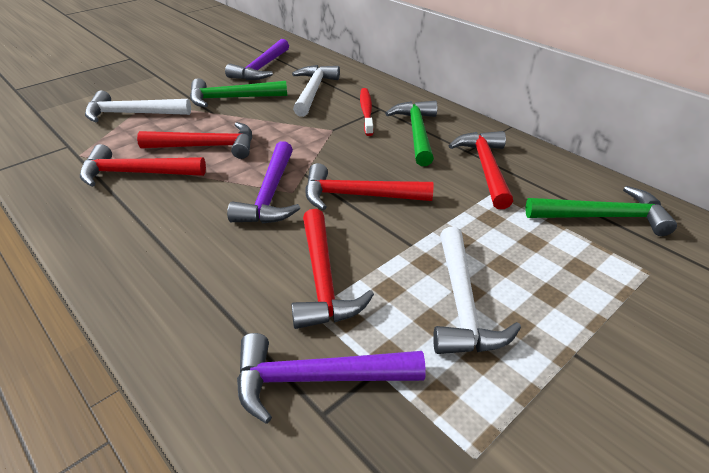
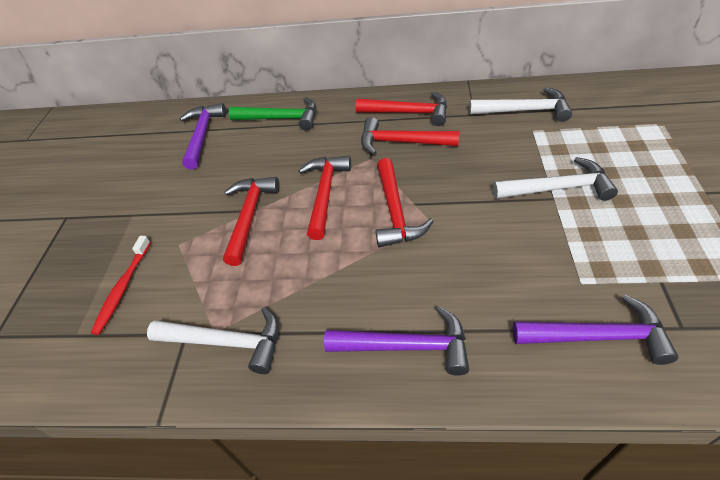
green hammer: [190,78,287,107] [385,101,437,166] [525,186,677,236] = 3 -> [229,97,316,131] = 1

